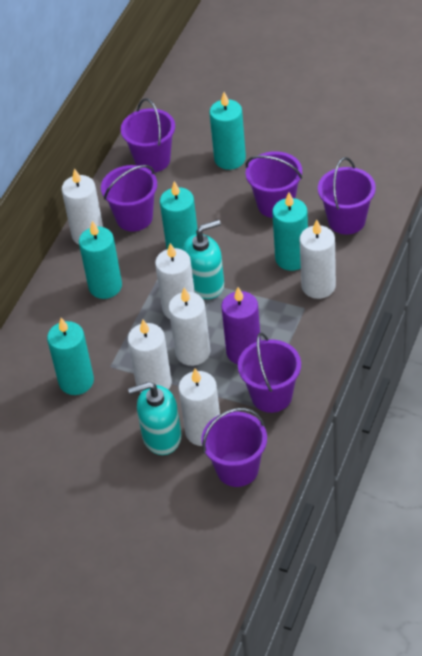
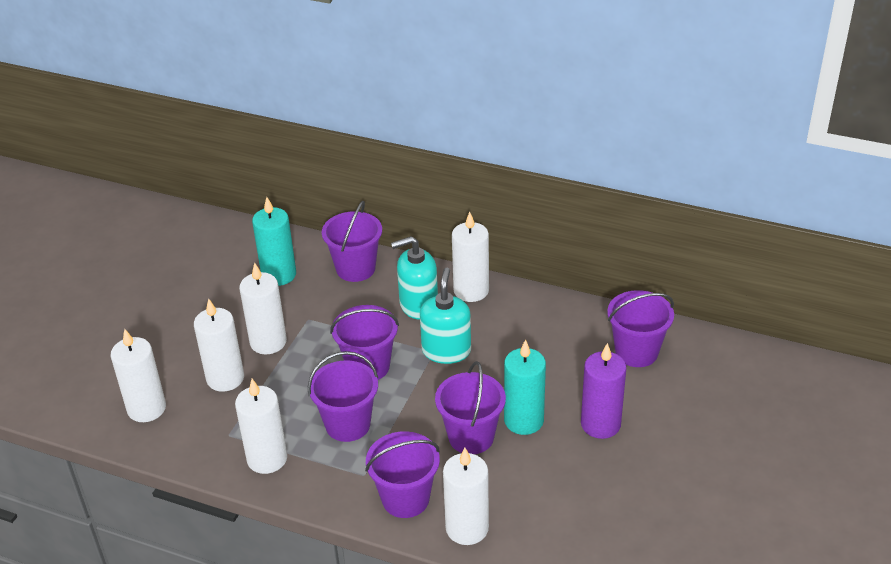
turquoise candle: [47,318,94,395] [79,221,122,299] [160,181,198,250] [209,92,246,170] [272,192,308,271] = 5 -> [252,197,296,286] [504,339,546,435] = 2

